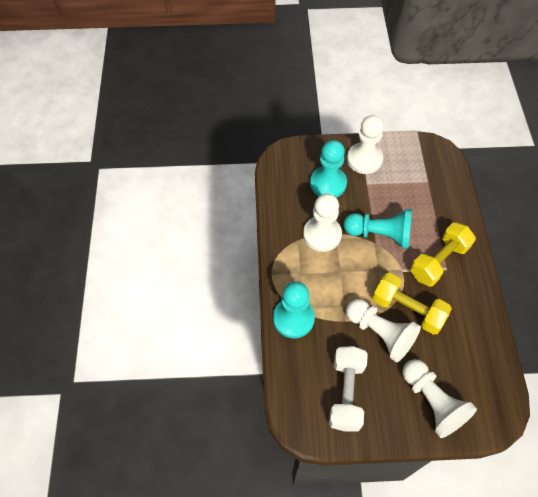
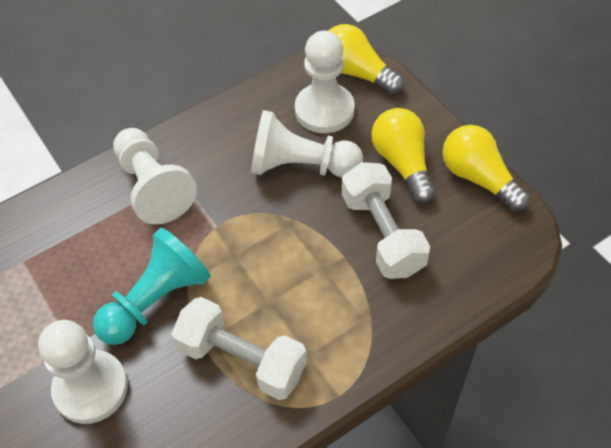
turquoise pawn: [273,282,315,338] [310,140,347,198] [344,209,412,249] = 3 -> [93,228,211,345] = 1
white dumbbell: [329,346,368,432] = 1 -> [171,297,307,400] [342,162,430,279] = 2
yellow dumbbell: [372,273,452,335] [410,222,476,287] = 2 -> none = 0
yellow light bulb: none = 0 -> [328,24,404,95] [372,108,435,203] [443,125,530,212] = 3

